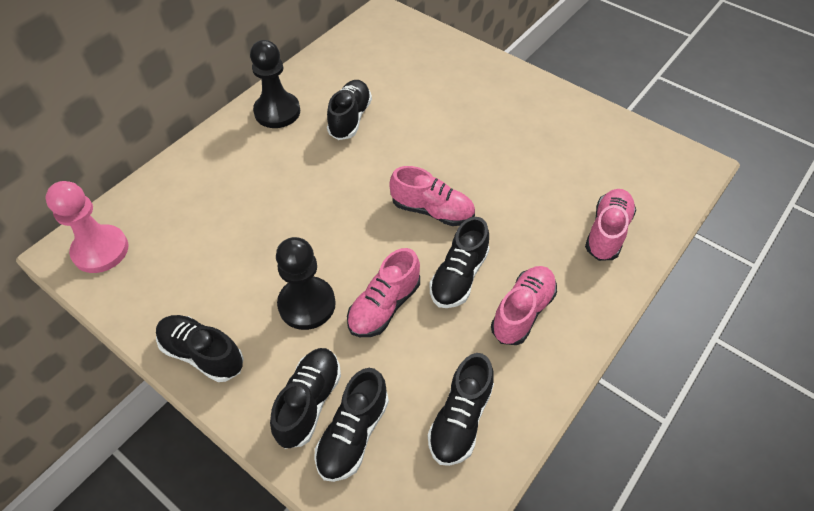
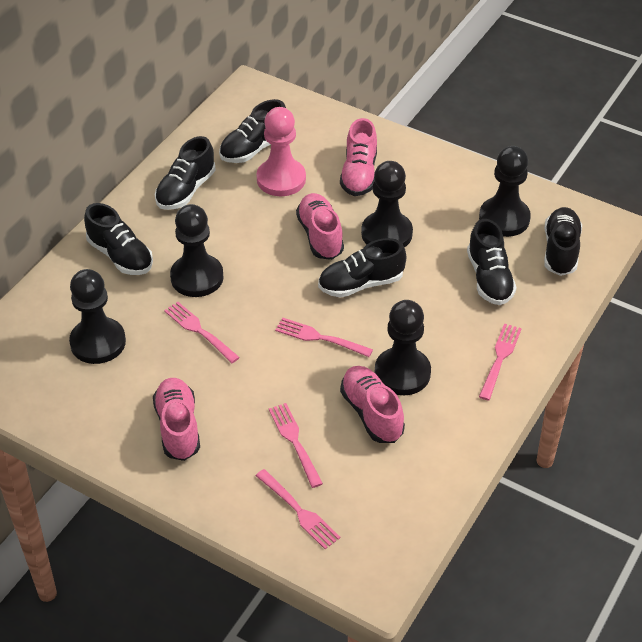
black pawn: [250,40,300,128] [276,237,336,330] = 2 -> [69,269,126,364] [170,204,224,297] [361,161,413,247] [375,300,431,395] [479,146,531,237] = 5
pink fork: none = 0 -> [164,302,240,363] [256,469,340,549] [269,403,323,488] [275,318,373,357] [479,323,522,401] = 5

